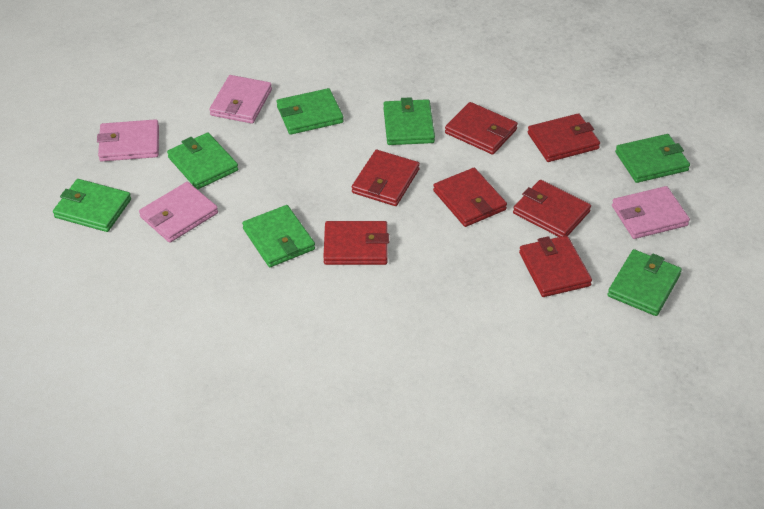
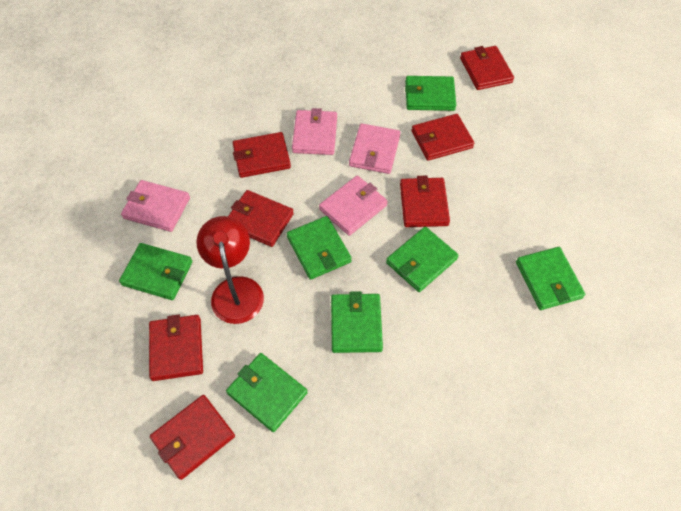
red lamp: none = 0 -> [196,216,264,324] = 1

